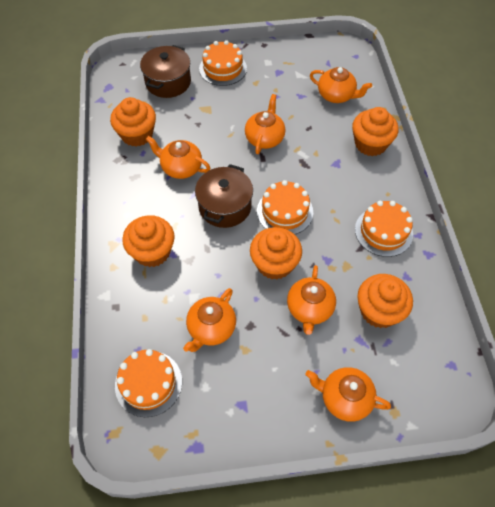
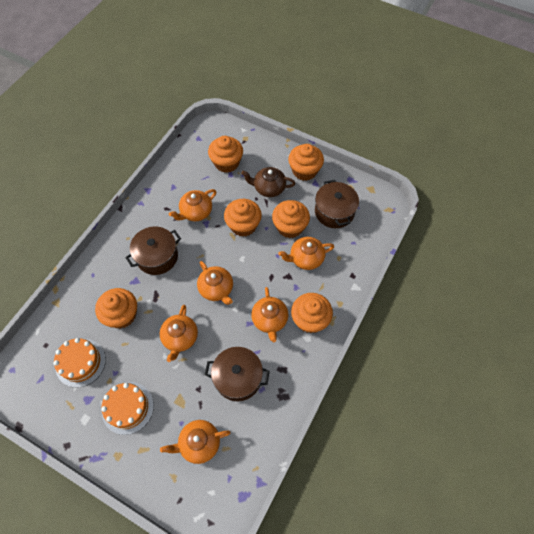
brown pot: [140,45,191,98] [195,164,253,228] = 2 -> [126,226,181,275] [205,347,270,401] [315,180,359,228] = 3
brown teapot: none = 0 -> [241,167,295,197] = 1
orange cake: [115,349,182,417] [199,40,247,86] [257,180,313,234] [355,201,413,257] = 4 -> [53,338,106,388] [101,382,154,435] = 2
orange cupcake: [110,97,156,147] [122,215,175,267] [250,227,302,280] [352,107,399,156] [357,274,413,328] = 5 -> [95,288,137,329] [208,136,243,173] [224,199,262,237] [272,200,310,238] [288,144,324,181] [291,293,333,333] = 6

